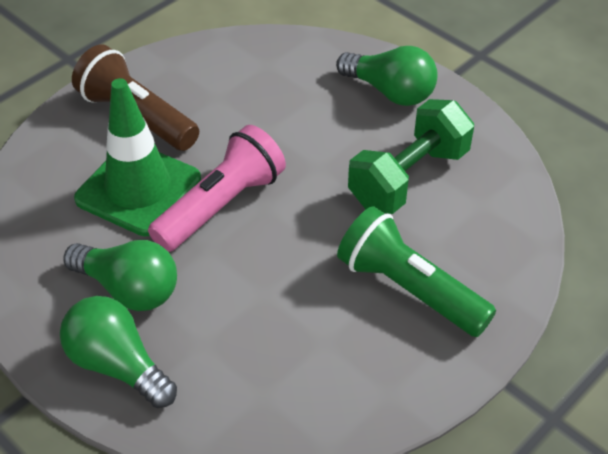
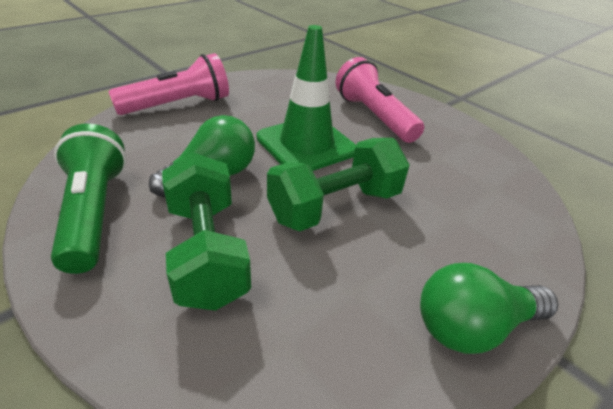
brown flashlight: [72,44,199,151] = 1 -> none = 0
green dumbbell: [348,99,474,214] = 1 -> [162,152,251,311] [267,138,410,231] = 2
green light bulb: [60,296,177,408] [63,240,177,311] [336,46,438,106] = 3 -> [149,115,255,197] [420,263,558,354] = 2
pink flashlight: [148,125,286,252] = 1 -> [108,53,229,115] [335,57,424,143] = 2

